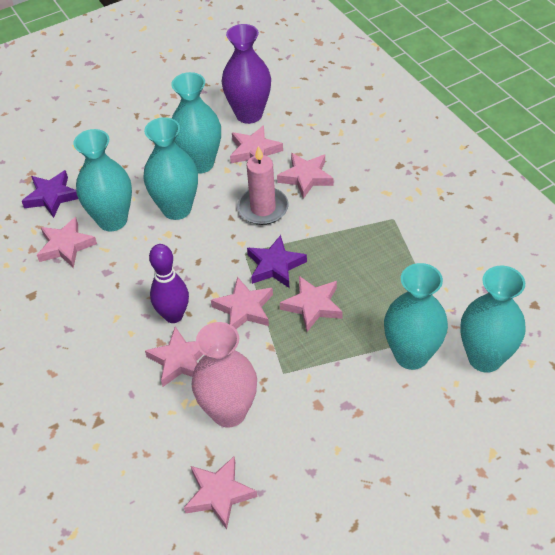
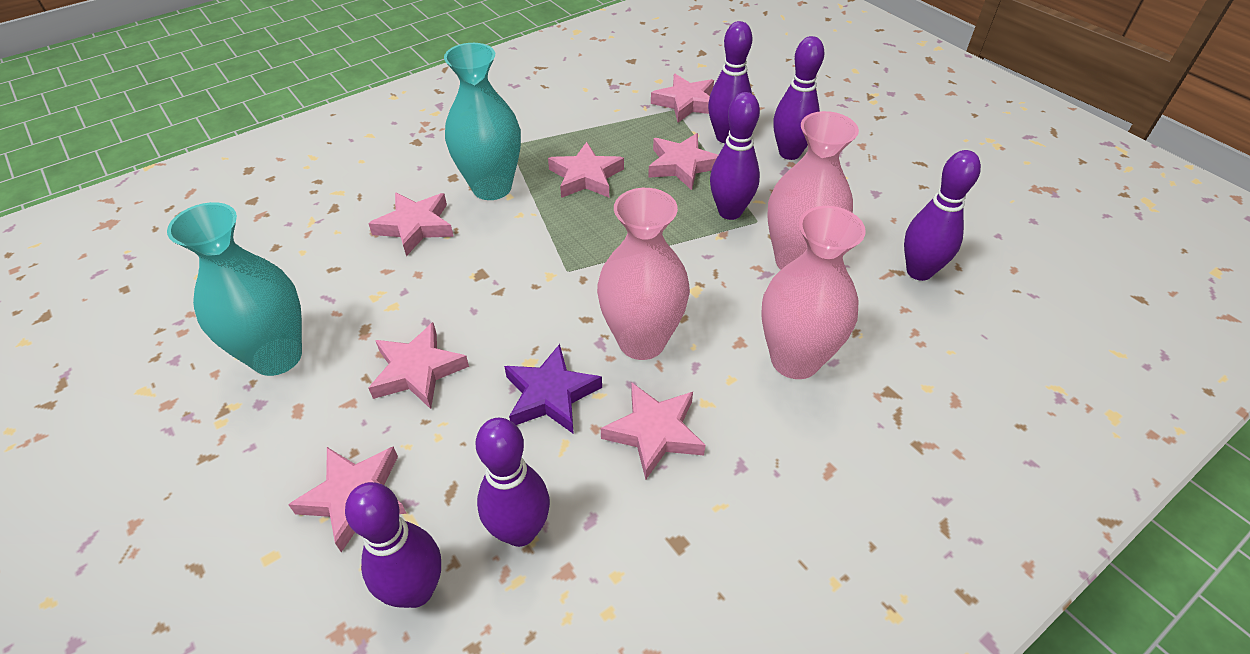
pink candle: [237,146,289,225] = 1 -> none = 0
pink vase: [191,322,257,428] = 1 -> [597,188,690,360] [761,206,866,379] [767,111,859,270] = 3
purple bowling pin: [149,244,189,323] = 1 -> [345,482,441,608] [476,418,550,547] [708,21,752,143] [710,92,760,220] [773,36,824,160] [904,150,981,281] = 6
purple star: [22,170,78,218] [247,235,307,288] = 2 -> [504,344,602,434] = 1
purple vase: [222,24,271,124] = 1 -> none = 0
turquoise vase: [73,129,132,232] [143,117,198,220] [171,72,221,174] [384,263,448,370] [460,266,525,373] = 5 -> [167,202,302,376] [444,43,521,200] = 2

